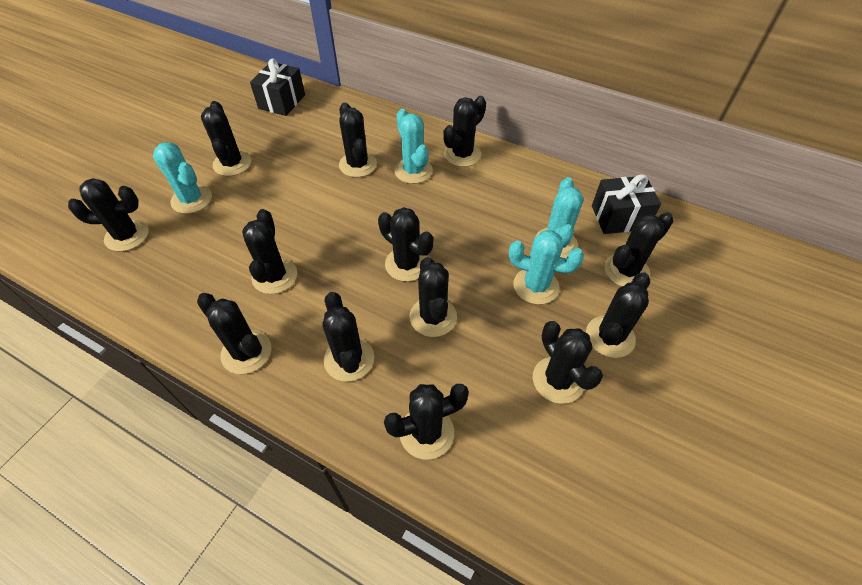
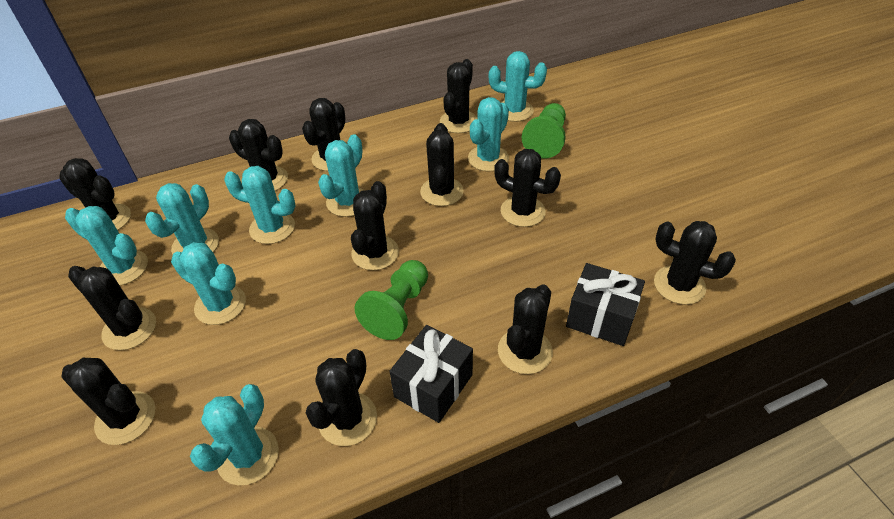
black cactus: [68,178,149,251] [197,293,271,374] [201,101,251,176] [242,209,297,294] [322,292,374,382] [339,103,377,177] [378,207,433,282] [384,384,469,460] [409,257,457,337] [443,96,486,167] [533,321,603,404] [586,273,650,358] [605,212,674,287] = 13 -> [59,158,131,230] [61,358,156,445] [68,266,156,350] [229,119,288,191] [302,98,345,171] [306,349,377,446] [351,181,399,270] [420,123,464,206] [440,59,477,133] [494,149,561,227] [498,284,553,374] [654,221,736,305] = 12
green pawn: none = 0 -> [355,260,428,340] [522,103,566,159] = 2
turquoise cactus: [153,142,212,214] [394,109,433,184] [509,230,584,305] [535,177,583,258] = 4 -> [65,206,148,285] [145,183,219,255] [171,242,246,325] [190,384,279,485] [224,166,296,244] [318,134,365,217] [468,97,509,171] [489,51,547,122] = 8

